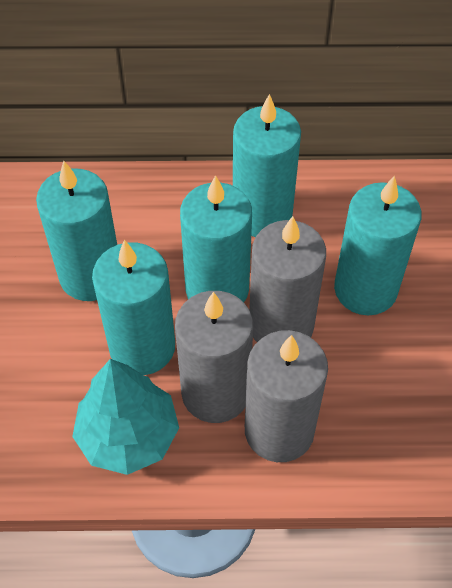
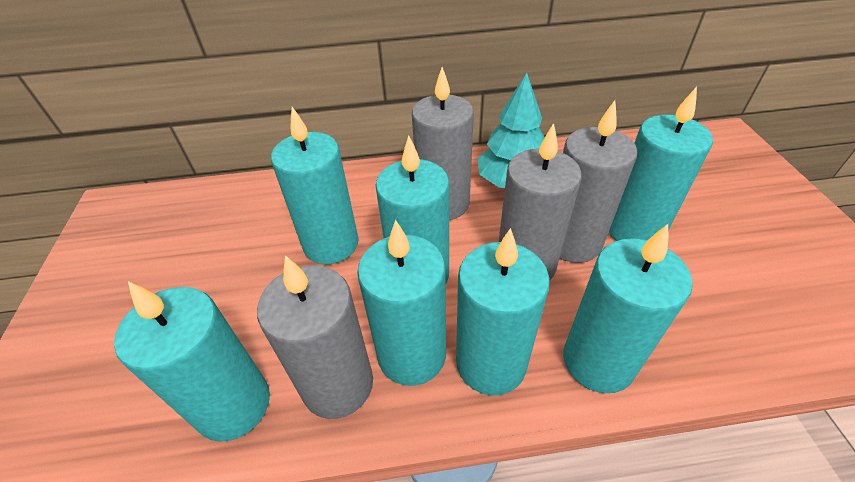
grey candle: [175,291,253,423] [245,330,328,462] [249,216,326,342] = 3 -> [257,255,373,419] [412,67,474,220] [499,123,582,280] [560,100,637,263] = 4
turquoise candle: [36,161,117,301] [92,240,175,375] [180,175,252,302] [233,94,301,237] [334,176,422,315] = 5 -> [114,281,270,442] [271,107,359,264] [357,220,446,386] [375,135,449,283] [456,228,550,396] [563,224,693,393] [609,87,713,241] = 7

